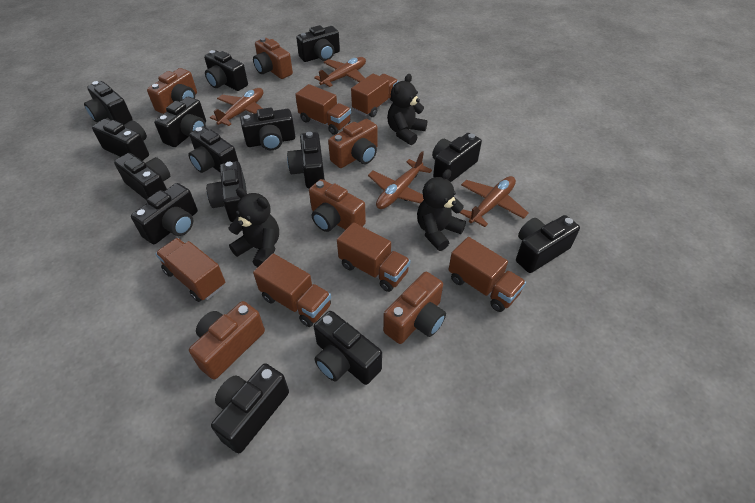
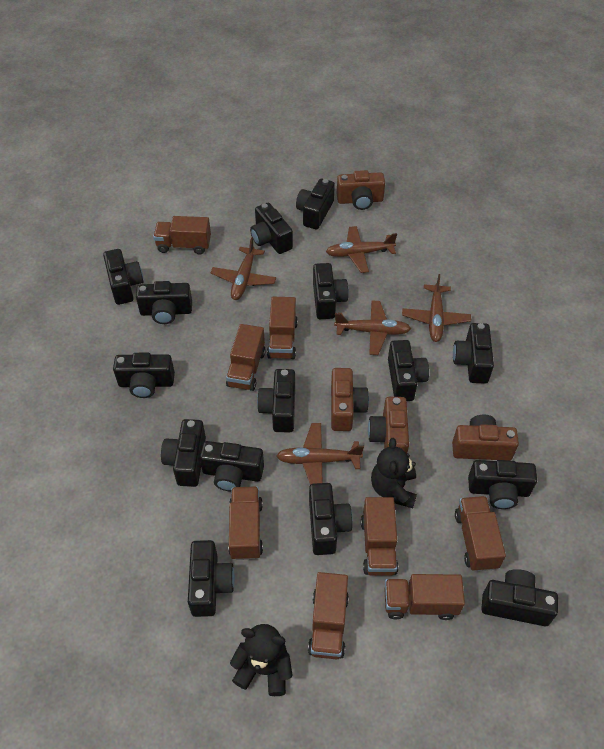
black teddy bear: [228,187,279,267] [387,74,427,145] [417,169,466,251] = 3 -> [230,624,293,696] [371,438,417,508] = 2
brown camera: [147,68,197,114] [189,301,265,379] [253,37,293,79] [309,179,366,232] [328,119,378,168] [383,272,446,344] = 6 -> [331,368,369,431] [337,170,385,210] [368,397,409,453] [452,415,519,461] = 4
brown plane: [210,88,264,126] [314,57,366,87] [368,151,432,209] [460,176,529,227] = 4 -> [211,237,276,300] [276,423,364,485] [326,226,397,273] [334,300,411,355] [402,274,471,342] = 5
brown truck: [155,238,225,302] [253,253,331,327] [295,84,351,135] [337,222,411,292] [351,73,399,117] [448,237,526,312] = 6 -> [153,216,211,255] [226,324,266,391] [228,487,263,560] [267,297,298,359] [308,572,349,659] [361,497,399,576] [384,574,465,620] [455,496,506,571] = 8

